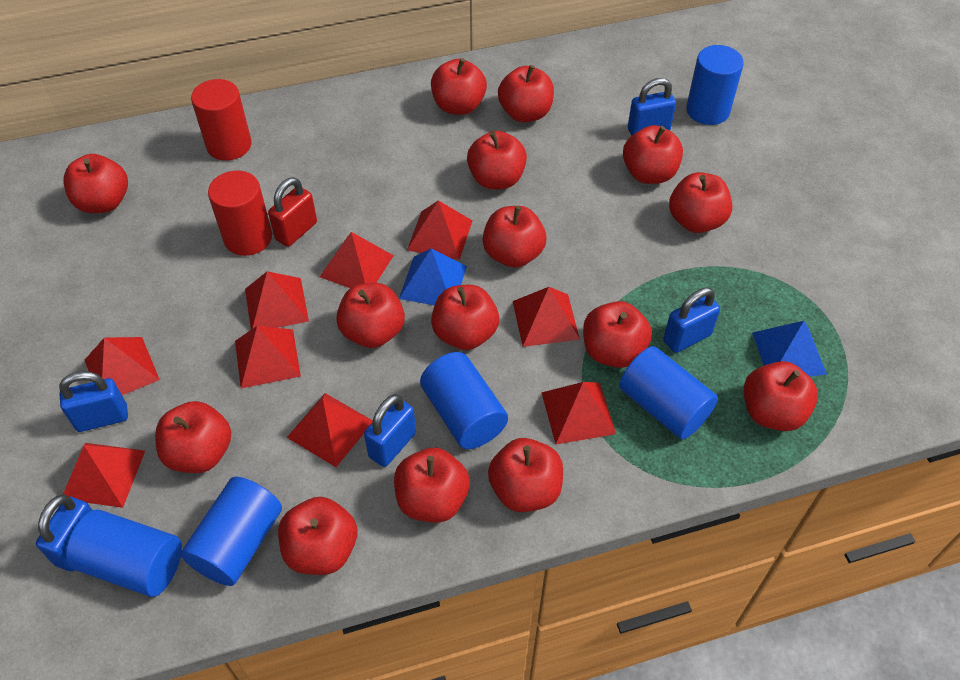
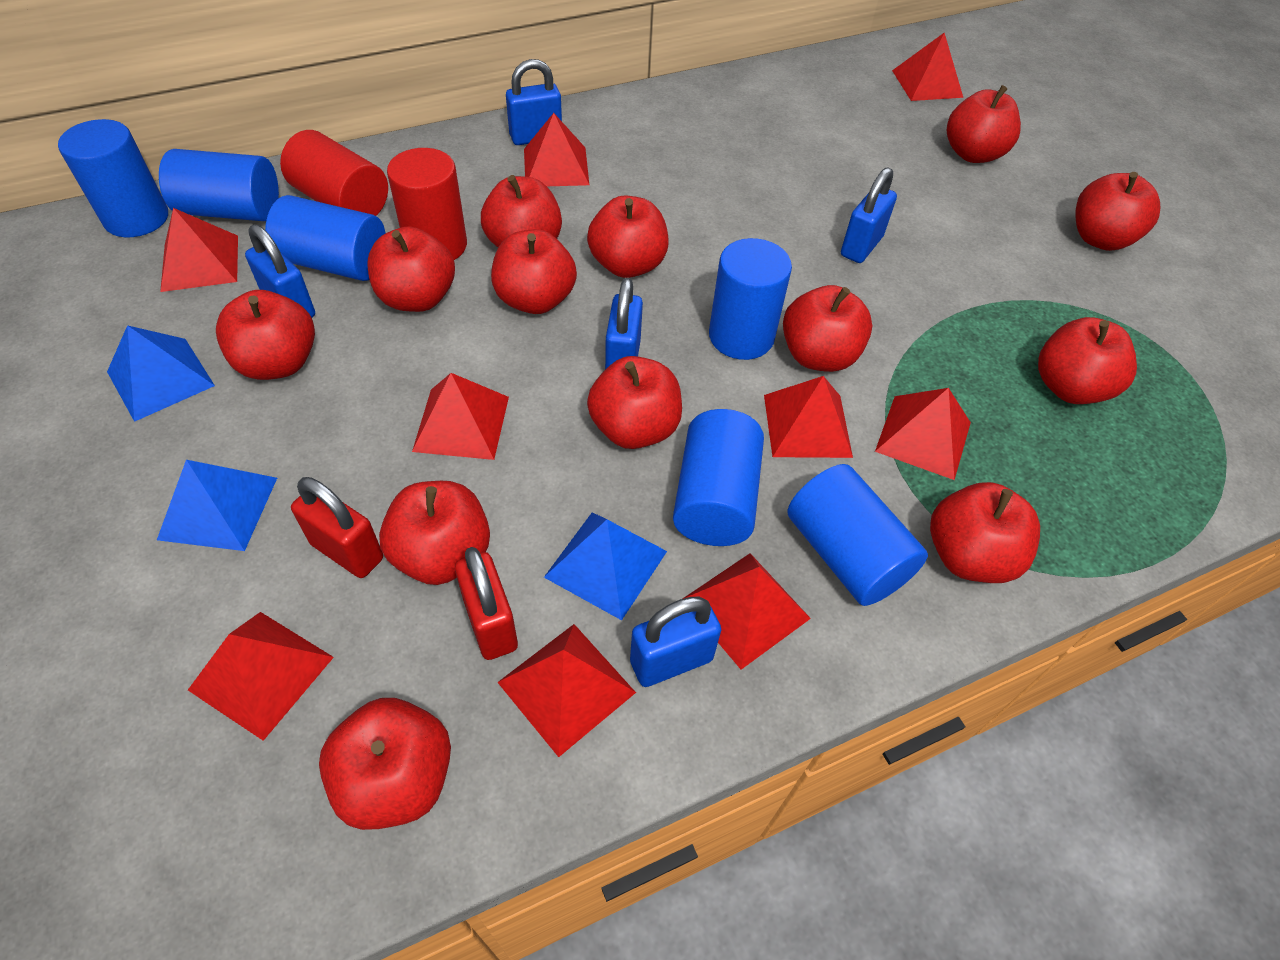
blue cylinder: [66,510,182,597] [181,477,282,586] [420,352,508,449] [619,346,718,439] [686,45,744,125] = 5 -> [58,119,168,237] [159,149,279,221] [265,195,386,281] [673,409,764,546] [709,238,792,360] [788,464,928,606] = 6
blue pyramid: [399,248,467,306] [752,321,827,376] = 2 -> [107,325,215,422] [157,460,277,551] [544,512,667,620] = 3
red apple: [63,154,128,213] [155,401,231,473] [278,497,357,575] [336,283,405,348] [394,448,470,522] [431,58,487,115] [431,285,499,350] [467,131,527,189] [483,206,546,268] [488,438,563,512] [498,65,554,122] [583,301,652,368] [623,125,683,184] [669,172,733,233] [744,361,818,431] = 15 -> [216,290,315,380] [319,698,451,830] [367,226,455,312] [379,481,490,585] [481,175,562,247] [491,229,577,314] [587,195,669,278] [587,356,682,449] [783,285,872,372] [930,482,1040,583] [947,85,1021,163] [1038,317,1137,404] [1075,172,1161,251] = 13
red padlock: [268,177,317,247] = 1 -> [291,477,383,578] [455,547,518,660] = 2

